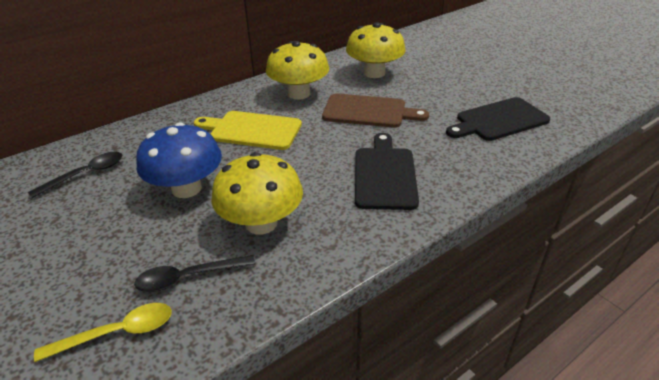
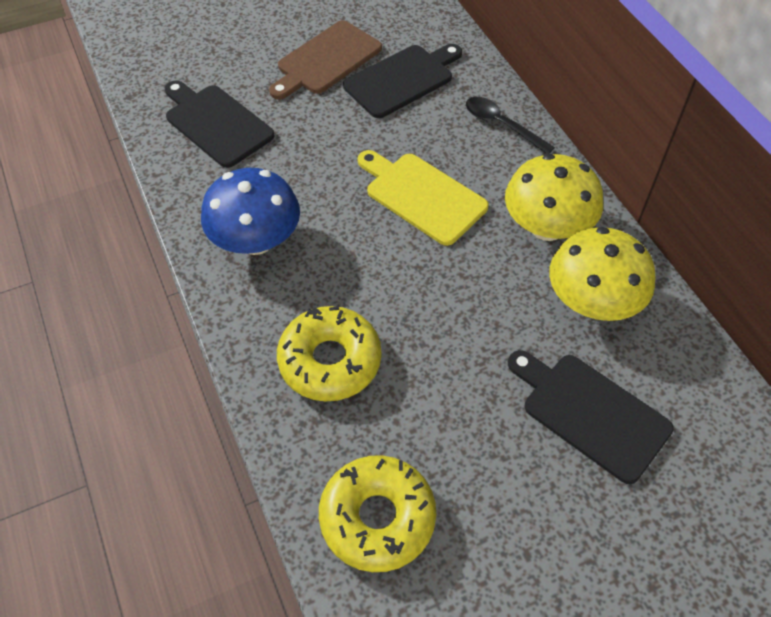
black cutting board: [355,133,419,210] [446,97,550,141] = 2 -> [165,80,275,168] [343,44,462,118] [508,350,674,484] = 3
black spoon: [28,152,123,198] [134,255,255,292] = 2 -> [466,97,555,154] = 1
yellow donut: none = 0 -> [277,306,381,402] [319,455,436,572] = 2
yellow mushroom: [211,152,303,235] [266,41,329,100] [346,22,406,78] = 3 -> [505,154,603,241] [549,227,655,321] = 2
yellow spoon: [34,303,172,362] = 1 -> none = 0

